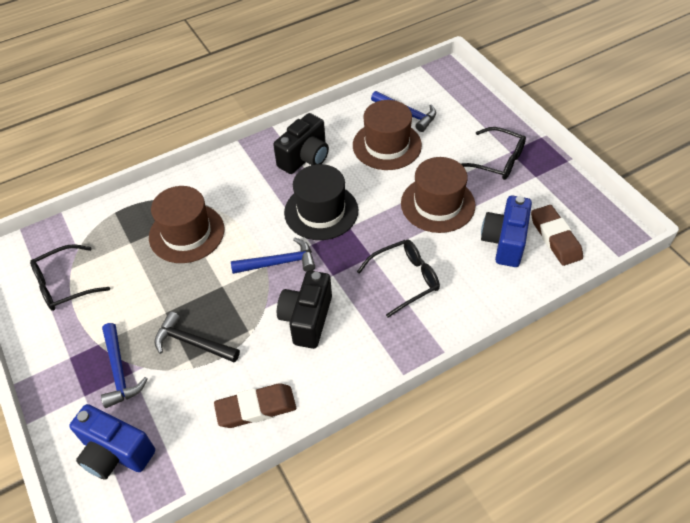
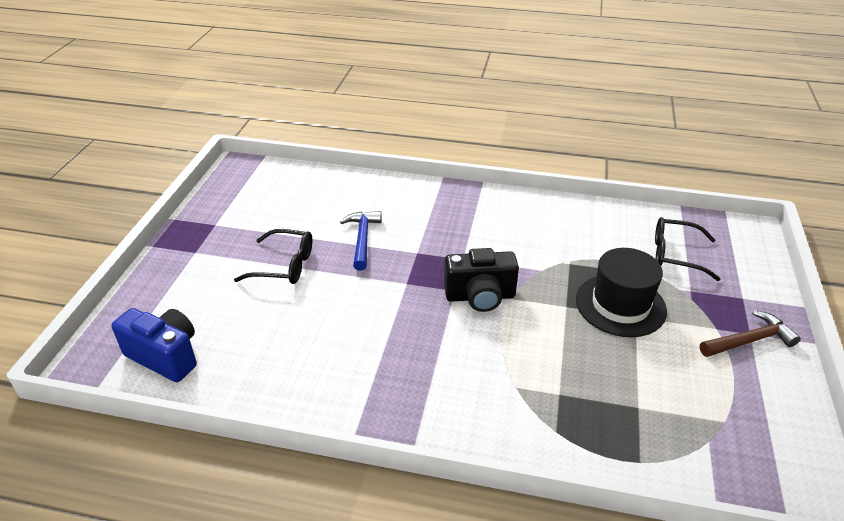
black camera: [273,113,329,174] [277,271,332,349] = 2 -> [444,248,519,312] = 1
black glasses: [30,244,110,311] [357,239,440,317] [461,127,526,180] = 3 -> [234,229,312,284] [655,217,720,281] = 2
black hammer: [154,311,240,363] = 1 -> none = 0
blue camera: [69,404,155,480] [481,195,532,267] = 2 -> [111,308,197,382] = 1
blue hammer: [101,323,148,408] [231,238,315,274] [371,91,436,132] = 3 -> [340,211,382,271] = 1
brown eraser: [214,383,296,428] [531,205,583,266] = 2 -> none = 0
brown hammer: none = 0 -> [700,311,801,357] = 1
brown hat: [149,186,225,263] [353,100,422,170] [401,157,476,233] = 3 -> none = 0

